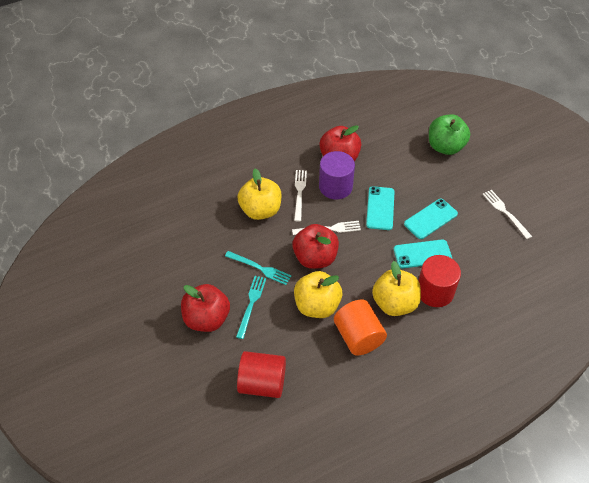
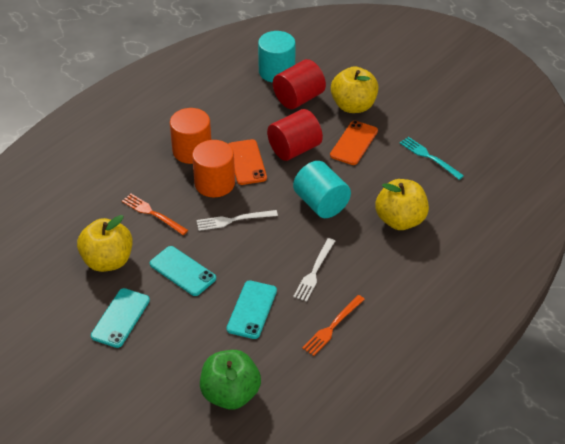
orange cylinder: [334,299,387,356] = 1 -> [170,108,211,164] [192,140,235,197] = 2
orange fork: none = 0 -> [122,194,188,235] [302,295,365,356] = 2
orange phone: none = 0 -> [229,139,267,185] [330,121,378,165] = 2
purple cylinder: [319,151,355,200] = 1 -> none = 0
red apple: [181,284,230,332] [292,224,339,269] [319,125,362,162] = 3 -> none = 0
turquoise cylinder: none = 0 -> [258,31,296,83] [293,161,351,218] = 2
turquoise fork: [225,251,292,285] [236,276,266,339] = 2 -> [400,137,464,180] = 1
white fork: [292,221,361,235] [294,170,307,222] [482,190,532,239] = 3 -> [197,210,278,231] [293,238,335,302] = 2

